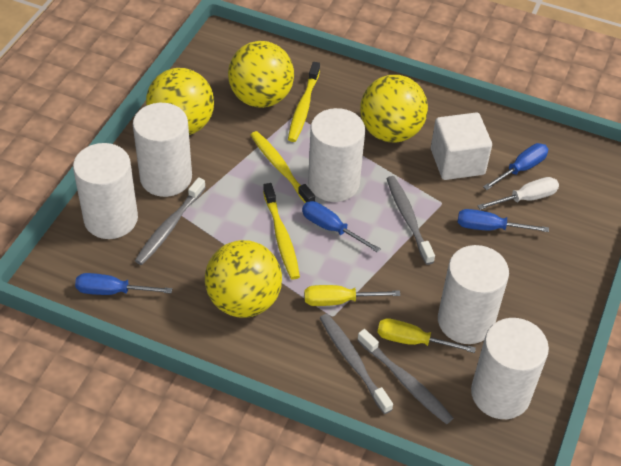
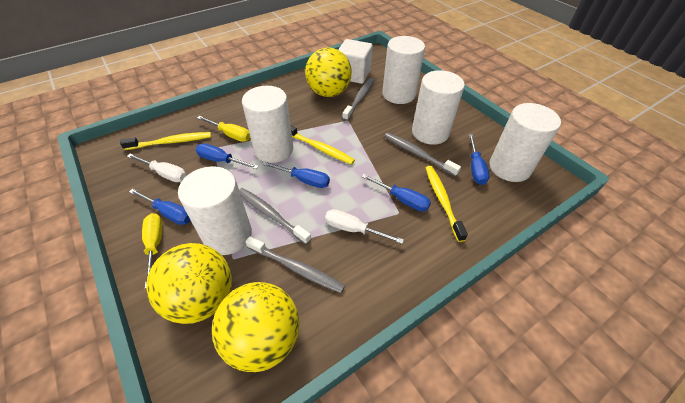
blue screwdriver: [75,273,172,295] [302,201,381,253] [458,209,549,232] [483,143,548,190] = 4 -> [129,189,191,225] [196,144,259,169] [262,161,330,188] [361,174,431,212] [468,134,490,185] = 5
white screwdriver: [477,177,559,210] = 1 -> [127,154,187,182] [325,209,404,244] = 2
yellow ball: [146,68,214,135] [205,240,282,318] [228,41,294,108] [360,75,428,142] = 4 -> [146,243,232,324] [212,282,300,372] [305,47,352,97] = 3

